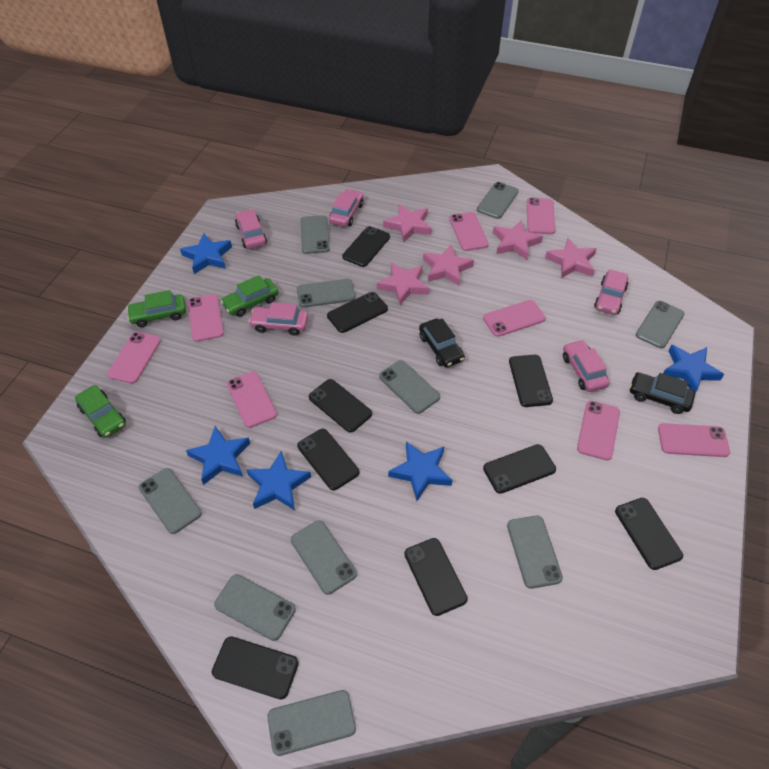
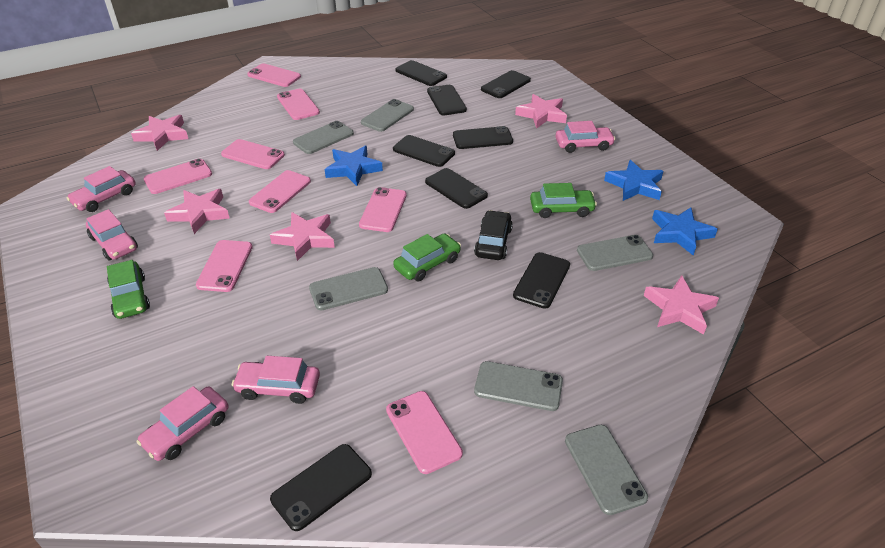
black car: [419,318,465,368] [629,372,695,414] = 2 -> [474,210,513,260] = 1
black phone: [212,636,299,700] [297,429,359,490] [309,379,372,433] [327,292,388,333] [342,226,390,267] [404,538,468,616] [483,444,556,494] [509,355,553,407] [615,498,683,570] = 9 -> [270,444,372,531] [393,135,455,167] [396,60,447,86] [425,168,488,209] [427,85,467,116] [453,126,513,149] [481,70,531,98] [513,252,570,309] = 8
blue star: [180,233,232,274] [186,426,250,485] [246,451,311,511] [388,441,453,501] [663,344,724,393] = 5 -> [325,146,383,186] [604,160,663,201] [652,207,718,256] = 3
grey phone: [139,468,202,534] [214,574,296,641] [267,690,356,756] [291,520,357,595] [297,279,355,308] [301,215,330,254] [379,360,440,414] [477,182,519,219] [507,515,563,589] [636,301,685,348] = 10 -> [293,121,354,154] [309,267,388,310] [361,99,414,132] [474,361,563,411] [565,425,648,515] [577,235,653,271] = 6

